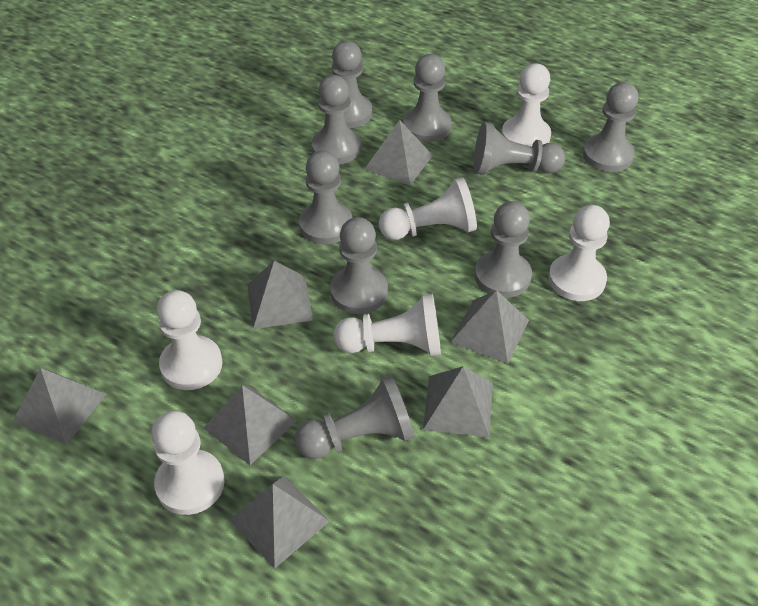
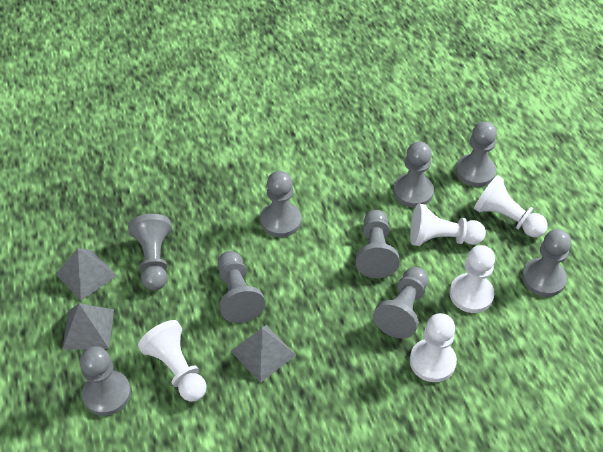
grey pyramid: [13,368,106,445] [203,385,297,465] [229,476,330,569] [247,261,313,329] [364,120,433,185] [423,366,493,437] [451,290,529,364] = 7 -> [56,248,117,301] [62,303,114,350] [231,325,296,383] = 3
white pawn: [151,411,225,515] [157,290,223,390] [333,294,441,356] [379,177,477,240] [502,63,551,147] [549,205,610,301] = 6 -> [138,320,206,402] [410,204,486,246] [410,313,457,382] [450,245,495,313] [474,175,548,237] = 5

